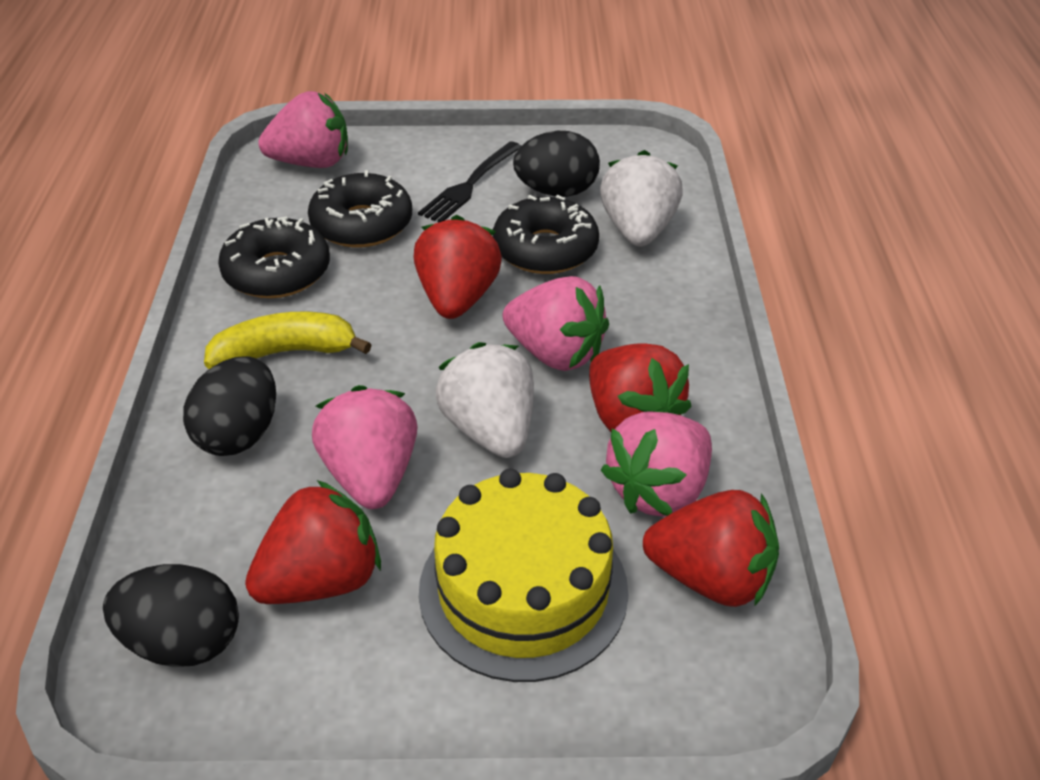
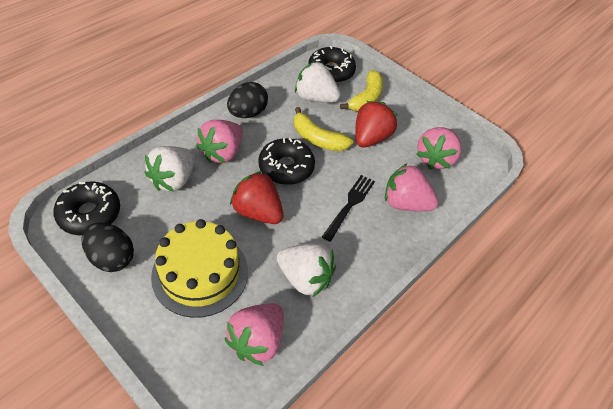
black egg: [103,564,239,667] [183,356,276,456] [513,131,600,197] = 3 -> [81,222,134,272] [227,82,268,118] = 2
red strawberry: [245,480,381,604] [414,215,502,319] [589,343,692,432] [643,490,779,607] = 4 -> [230,171,283,224] [355,101,398,148] = 2
white strawberry: [436,342,534,458] [600,150,683,246] = 2 -> [145,146,195,192] [277,243,336,298] [295,61,341,103] = 3
yellow banana: [204,311,372,369] = 1 -> [294,107,353,151] [340,70,383,111] = 2

